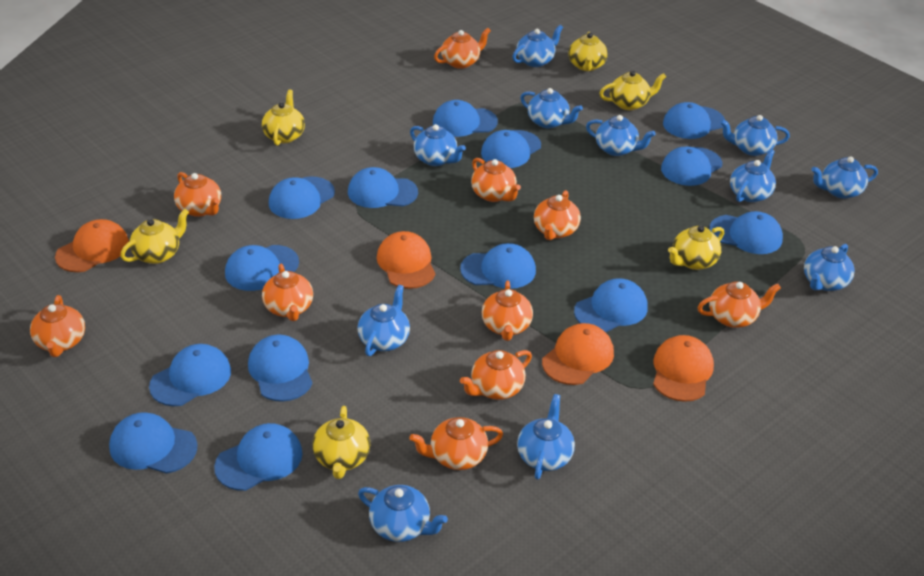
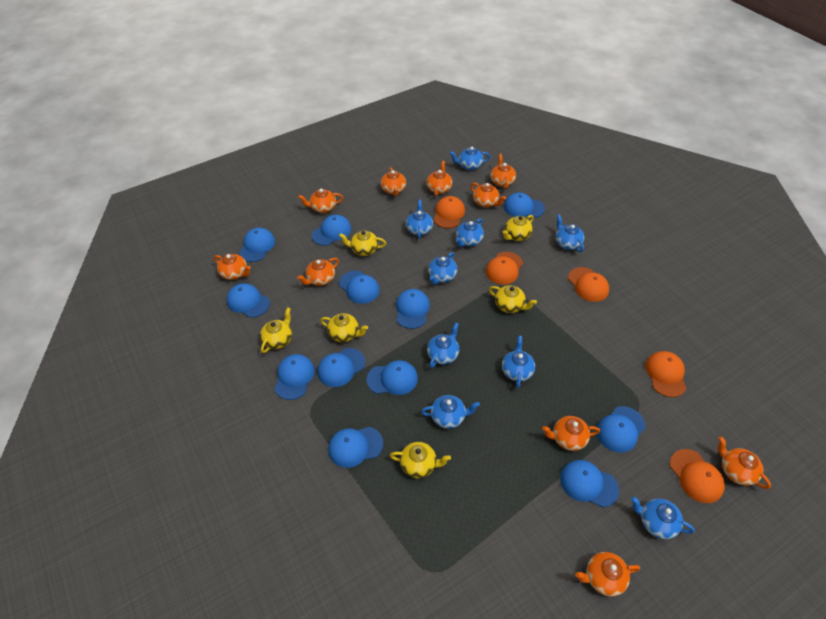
blue cap: [109,412,198,474] [149,344,231,406] [214,423,303,491] [225,245,299,291] [248,335,312,402] [269,176,335,219] [348,167,418,208] [433,100,498,137] [460,243,536,289] [481,130,541,168] [574,278,648,332] [661,146,722,186] [663,102,725,139] [709,211,783,254] = 14 -> [226,283,270,318] [239,228,275,262] [274,354,315,400] [312,215,351,246] [317,348,365,387] [328,427,383,468] [339,271,380,304] [366,360,418,395] [396,289,430,329] [504,193,545,218] [560,460,619,508] [596,406,646,453] = 12
blue teapot: [357,285,410,356] [358,485,448,542] [410,124,466,166] [512,25,563,67] [517,394,575,479] [520,88,583,128] [586,115,656,156] [720,115,790,156] [730,149,776,202] [804,244,855,291] [811,156,878,199] = 11 -> [406,200,433,239] [421,395,480,429] [427,323,459,368] [428,252,457,285] [450,147,490,170] [456,218,484,247] [502,336,535,388] [556,214,584,252] [631,496,695,539] = 9
orange cap: [55,219,129,272] [377,231,436,289] [542,323,614,385] [653,335,714,402] = 4 -> [434,196,465,228] [486,252,523,285] [568,267,609,302] [645,351,686,397] [670,449,725,503] = 5

